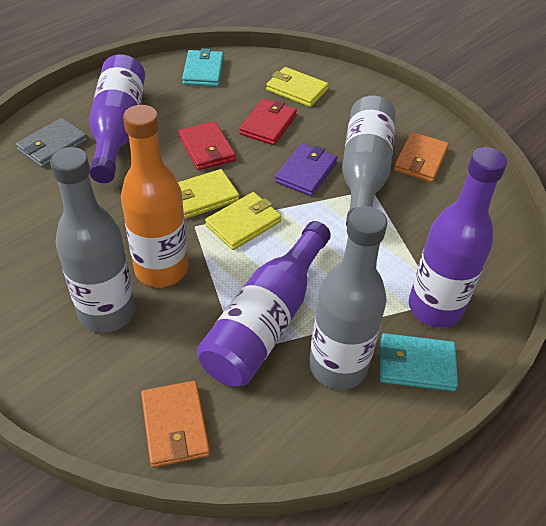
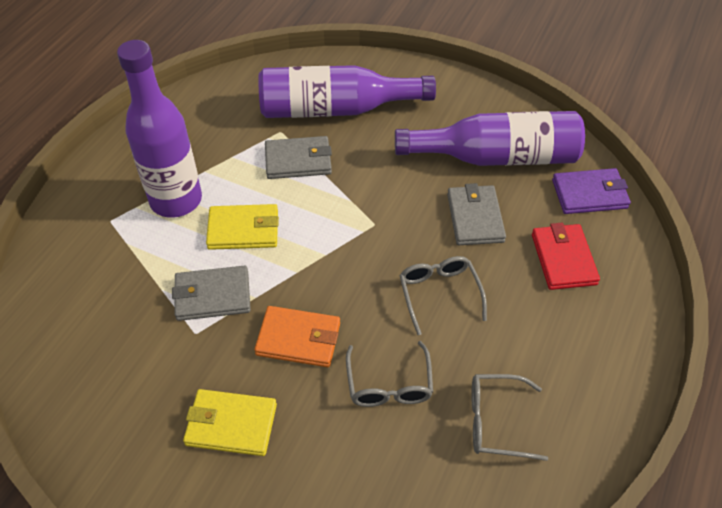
grey bottle: [50,147,135,333] [309,206,388,390] [342,96,396,226] = 3 -> none = 0
grey glasses: none = 0 -> [346,341,433,407] [399,256,487,335] [471,374,548,461] = 3
grey wallet: [16,118,88,168] = 1 -> [172,266,251,321] [265,136,332,179] [447,183,506,245] = 3
orange bottle: [121,105,188,287] = 1 -> none = 0
orange wallet: [141,381,210,468] [394,132,449,182] = 2 -> [254,306,340,367] = 1
red wallet: [178,121,236,170] [239,99,297,145] = 2 -> [532,223,600,290] = 1
turquoise wallet: [182,48,224,86] [380,333,458,391] = 2 -> none = 0
yellow wallet: [178,169,240,219] [205,192,281,250] [266,67,329,107] = 3 -> [183,389,277,456] [206,204,279,250] = 2

